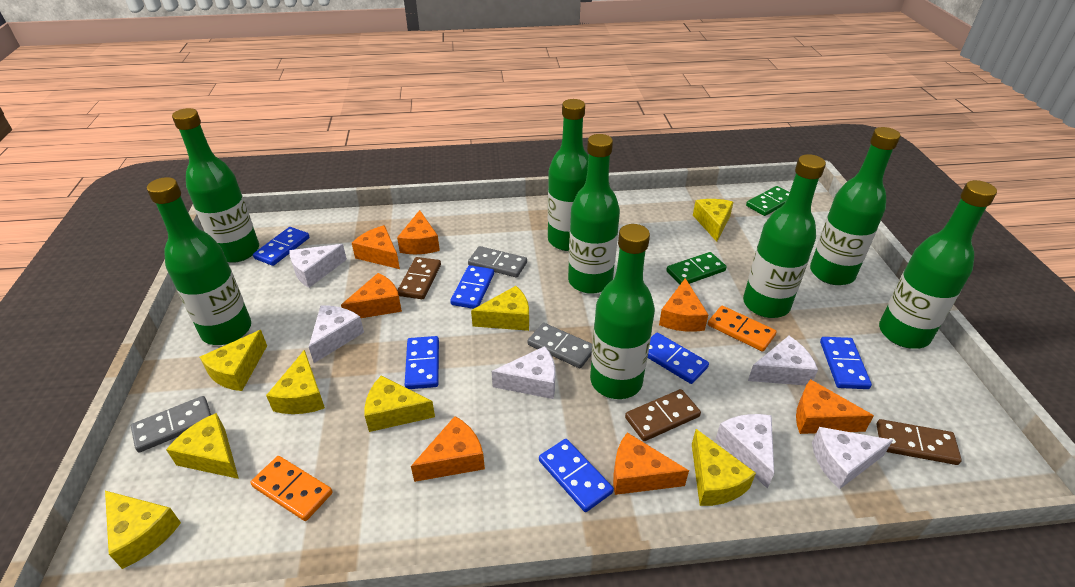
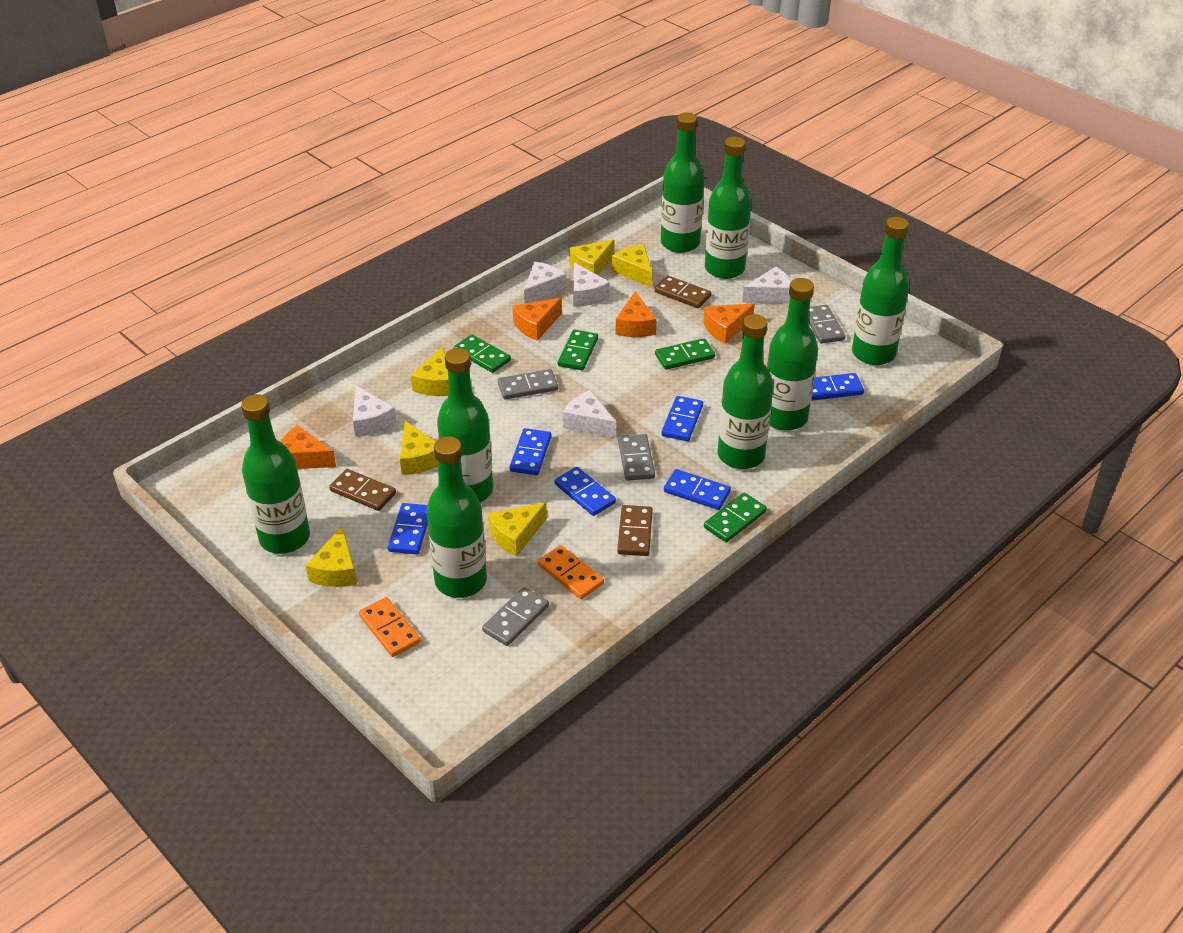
green domino: [666,252,727,284] [746,186,790,216] = 2 -> [454,335,511,373] [558,330,598,370] [655,338,715,370] [704,493,767,542] = 4
grey domino: [131,396,211,452] [468,246,527,277] [527,323,592,368] = 3 -> [482,587,549,646] [498,369,558,400] [618,434,655,481] [809,305,845,344] = 4
orange cheese: [341,273,402,318] [352,225,400,269] [397,210,440,254] [411,416,485,482] [613,432,689,495] [659,278,708,332] [796,379,874,434] = 7 -> [280,425,336,469] [513,298,562,341] [616,291,657,337] [704,303,755,344] = 4
white cheese: [290,244,347,288] [309,305,364,363] [492,346,555,399] [716,414,774,489] [748,336,818,385] [812,427,893,489] = 6 -> [353,385,396,437] [524,262,566,303] [563,390,616,438] [573,262,610,307] [742,267,791,303] = 5
yellow cheese: [105,491,181,569] [166,413,239,479] [200,330,267,391] [266,350,325,414] [365,375,435,432] [471,286,529,331] [692,429,756,506] [693,199,734,242] = 8 -> [306,526,357,587] [400,421,438,475] [411,347,449,396] [488,502,547,557] [569,240,614,275] [612,244,652,288] = 6

